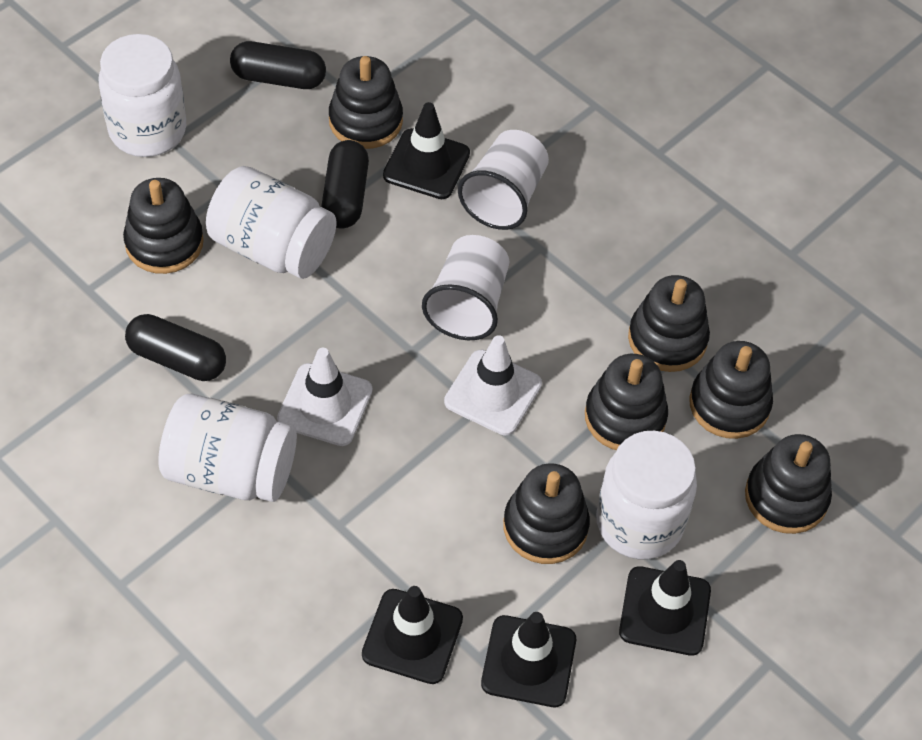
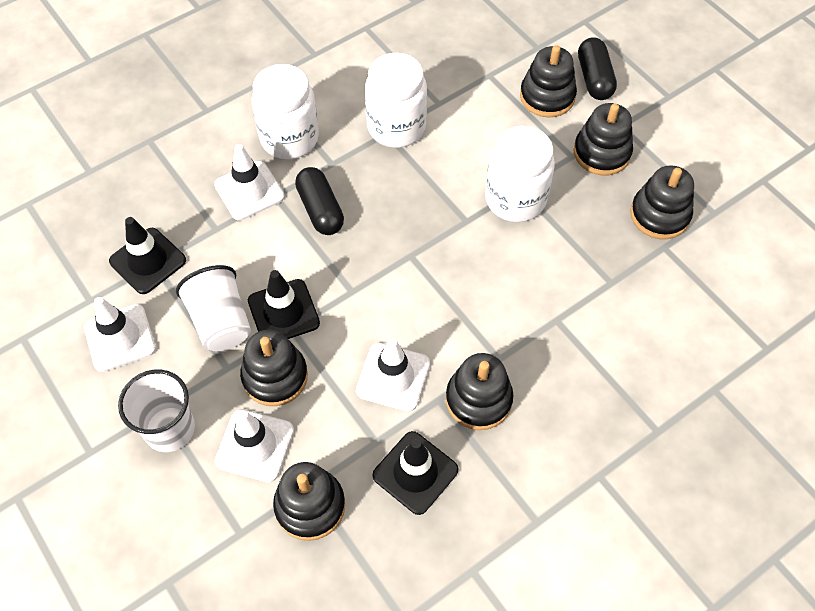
black capsule: [125,314,226,381] [230,41,326,89] [321,140,369,229] = 3 -> [295,167,344,235] [578,38,617,100] = 2
black stacking toy: [123,178,204,274] [329,56,403,149] [503,463,590,564] [585,354,668,450] [628,275,710,372] [689,341,773,439] [745,434,832,534] = 7 -> [240,330,308,406] [273,462,345,541] [446,353,514,430] [520,45,577,118] [573,103,633,175] [630,165,694,239] = 6
black traffic cone: [362,586,463,684] [383,102,470,199] [481,612,576,707] [619,560,711,656] = 4 -> [109,217,186,294] [248,270,320,339] [373,431,458,515] = 3
white jar: [99,34,186,157] [158,394,297,502] [206,166,336,279] [596,431,697,559] = 4 -> [252,64,319,159] [365,53,427,148] [485,126,555,222] = 3
white traffic cone: [277,348,372,446] [444,335,542,436] = 2 -> [84,297,156,372] [214,144,285,221] [215,409,294,482] [356,338,430,411] = 4

